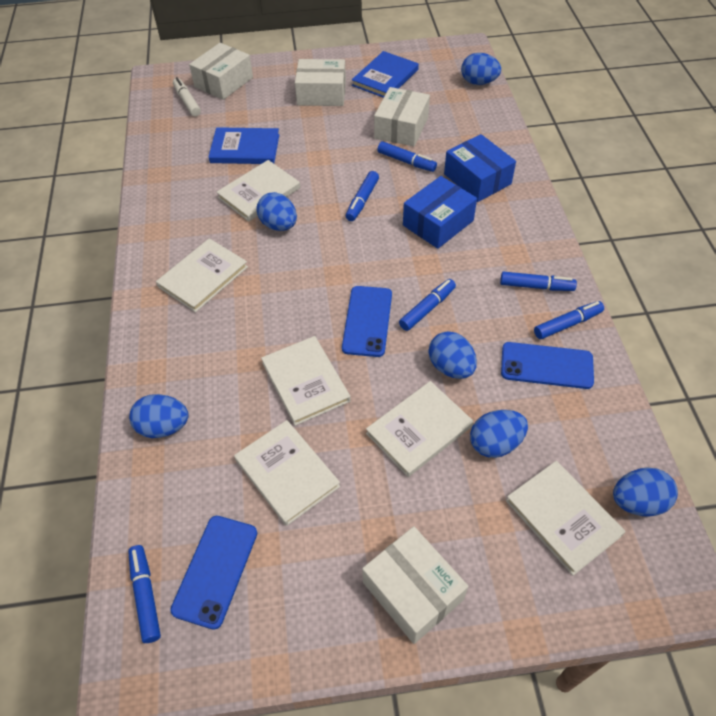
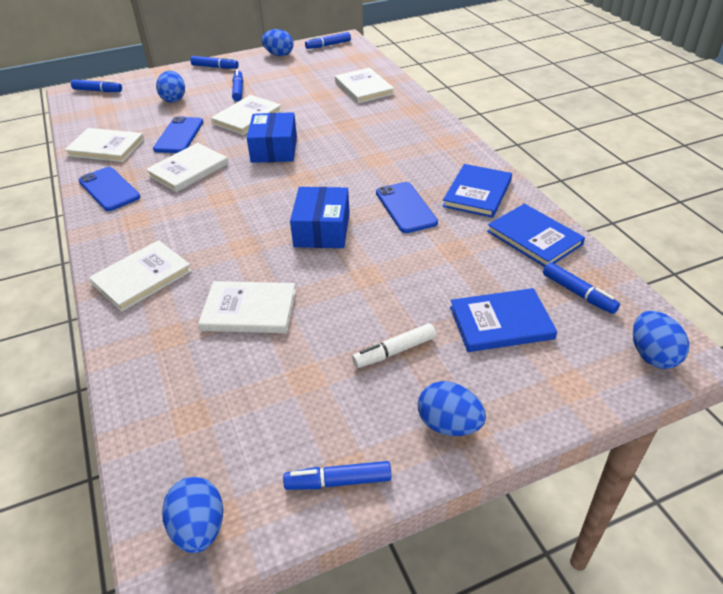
blue book: [208,127,279,164] [352,51,419,98] = 2 -> [443,164,512,218] [450,288,557,352] [487,204,585,267] = 3
blue egg: [129,394,189,438] [256,192,297,231] [429,331,477,379] [461,53,501,85] [470,410,528,458] [613,468,678,517] = 6 -> [156,71,185,103] [162,477,223,553] [262,29,293,56] [418,381,486,436] [633,311,689,369] = 5
white box: [189,43,253,100] [295,59,346,106] [362,526,468,644] [374,87,430,147] = 4 -> none = 0

